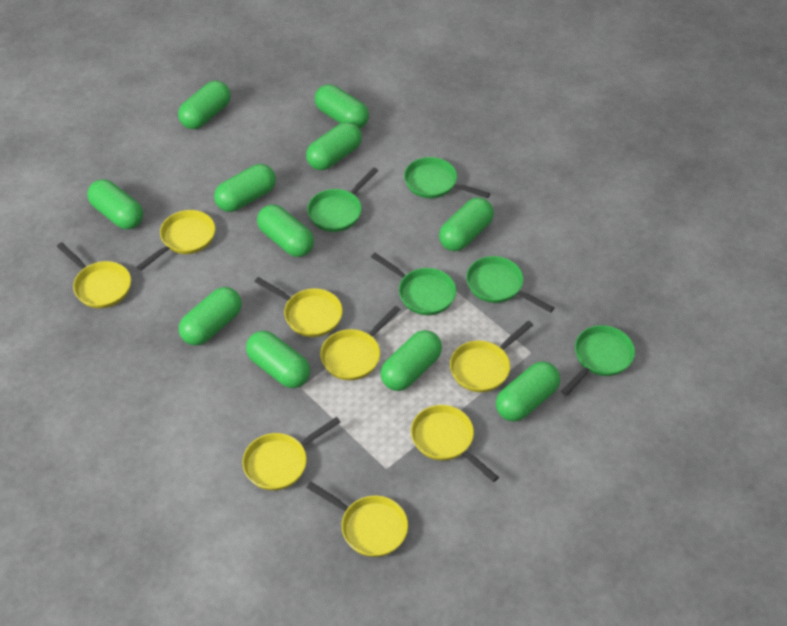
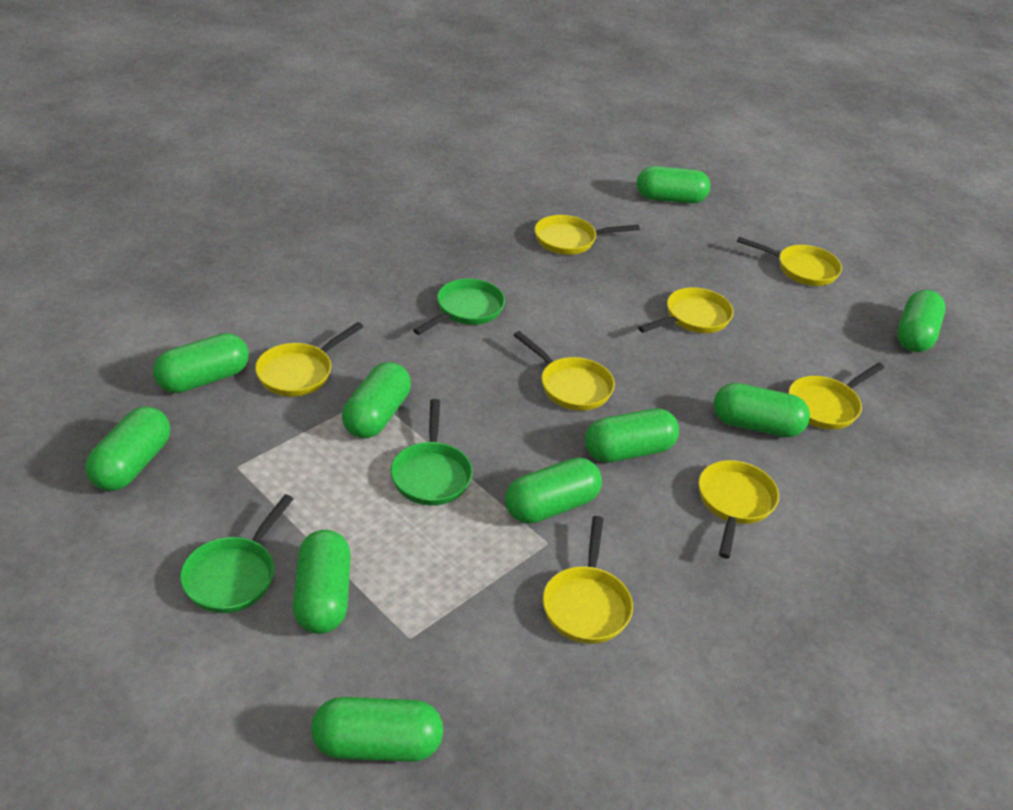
green capsule: [87,179,143,229] [178,81,231,129] [179,287,242,346] [214,164,276,212] [246,331,310,388] [257,205,314,257] [306,122,362,170] [315,84,369,129] [380,330,442,391] [439,197,494,251] [496,362,560,422] = 11 -> [85,406,170,491] [153,333,249,393] [293,530,351,634] [311,697,443,762] [342,362,411,438] [505,457,602,523] [585,408,679,462] [637,166,710,203] [714,383,810,437] [897,290,946,352] = 10
green pan: [307,168,378,232] [371,253,456,315] [404,157,490,199] [466,256,554,313] [561,325,635,396] = 5 -> [180,494,293,613] [391,399,473,506] [413,279,505,335] = 3

